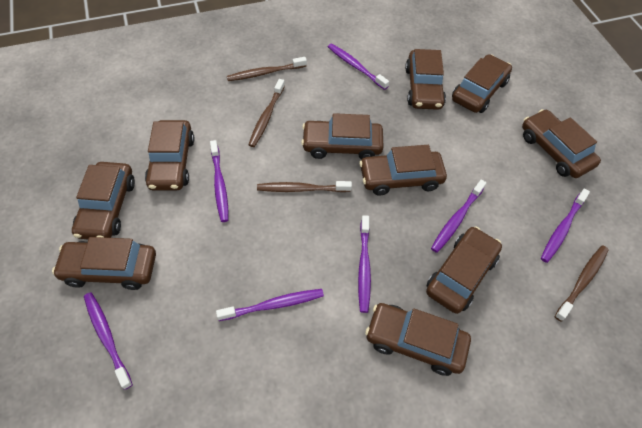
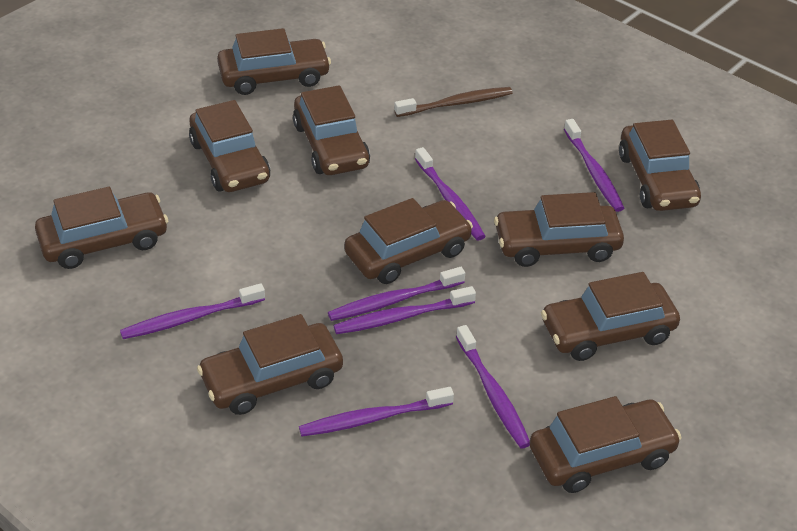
brown toothbrush: [227,57,307,81] [248,79,285,147] [257,181,352,192] [555,245,609,322] = 4 -> [394,87,513,117] = 1

